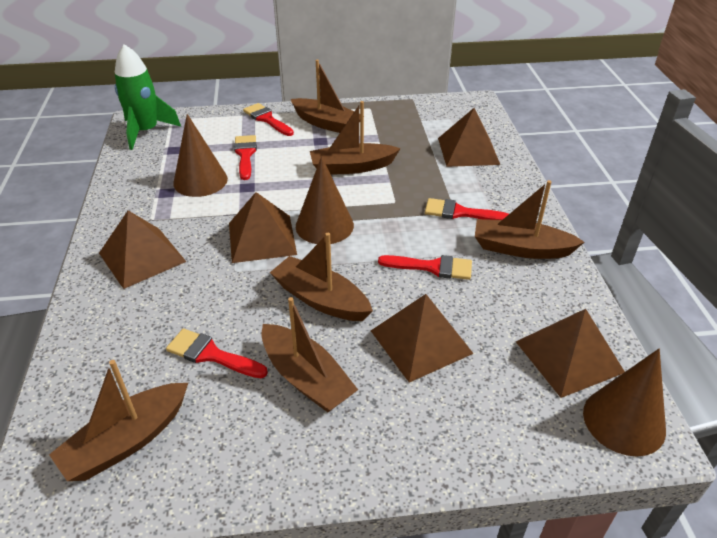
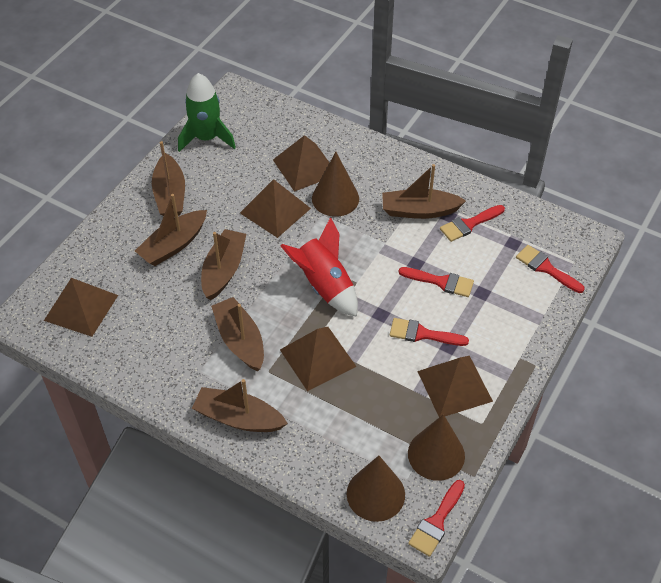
red rocket: none = 0 -> [280,217,358,317] = 1

